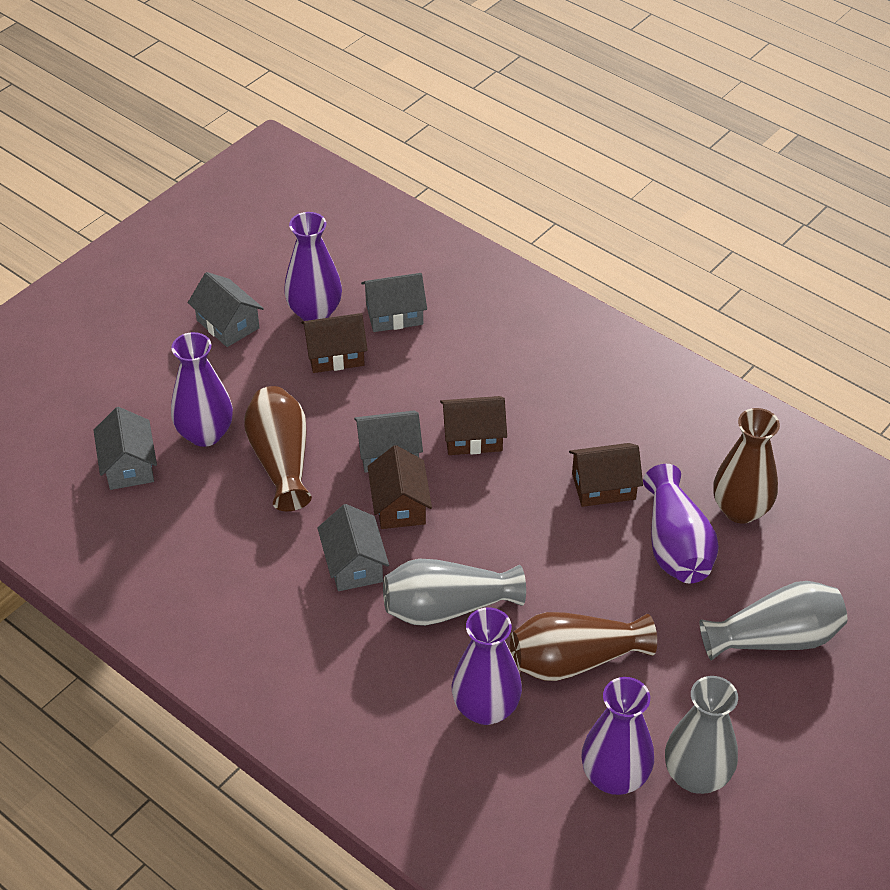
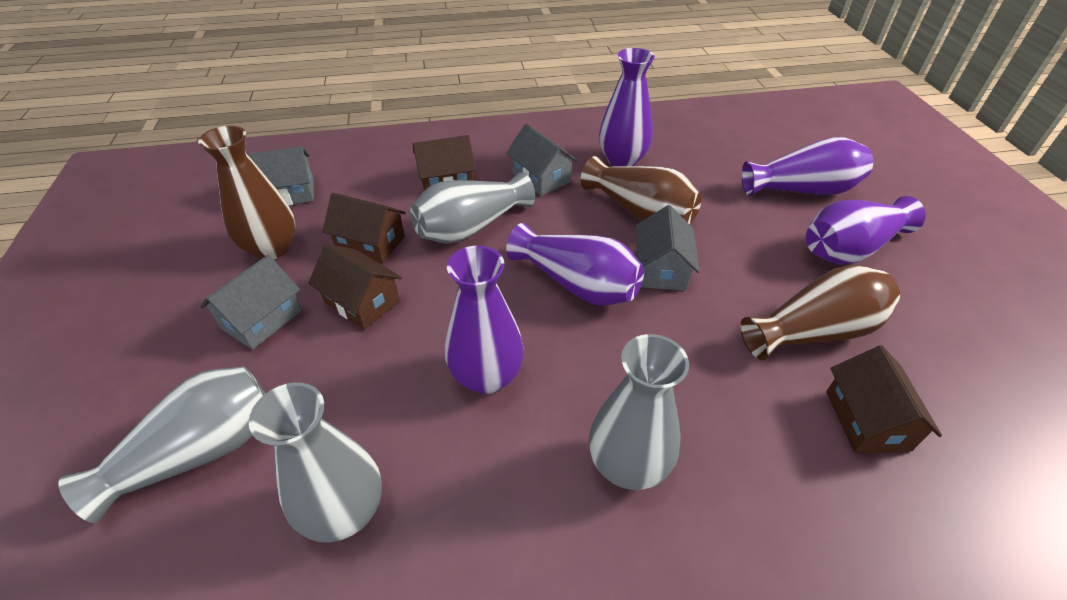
grey house: [94,407,157,490] [188,272,264,347] [317,504,389,591] [354,411,423,473] [361,273,427,332] = 5 -> [200,255,302,350] [247,146,314,206] [506,124,578,196] [636,205,700,291] = 4
grey vase: [383,559,526,626] [665,676,738,794] [699,581,847,661] = 3 -> [58,366,266,523] [249,382,382,542] [410,172,535,244] [589,334,689,490] = 4

